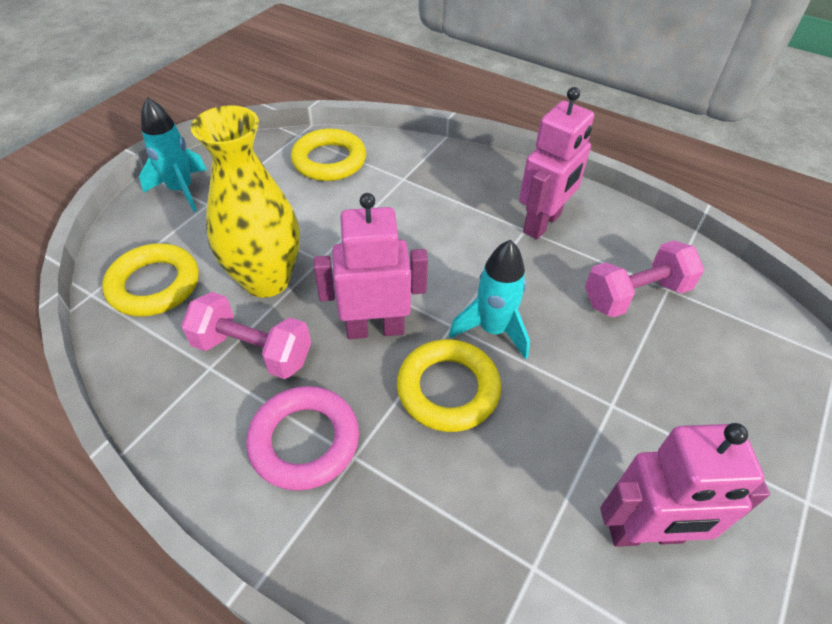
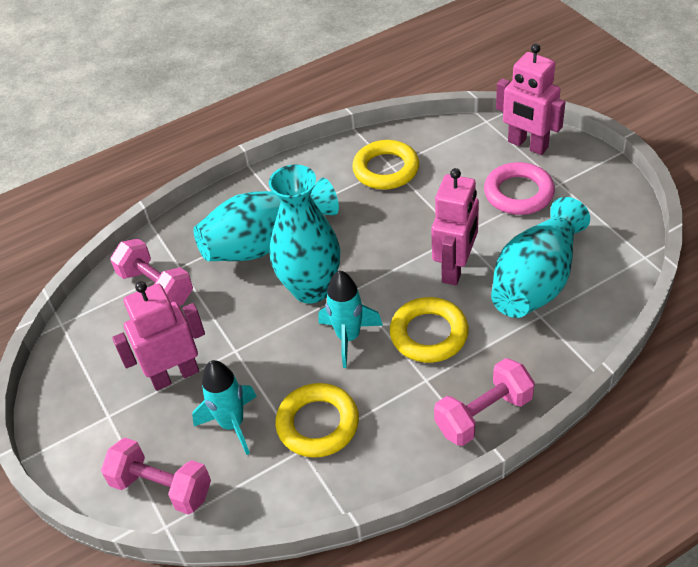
pink dumbbell: [181,292,311,379] [585,240,704,318] = 2 -> [101,438,211,515] [110,239,193,306] [434,358,535,446] = 3
turquoise vase: none = 0 -> [193,178,339,261] [269,165,340,304] [491,197,590,318] = 3
yellow vase: [191,105,300,298] = 1 -> none = 0

